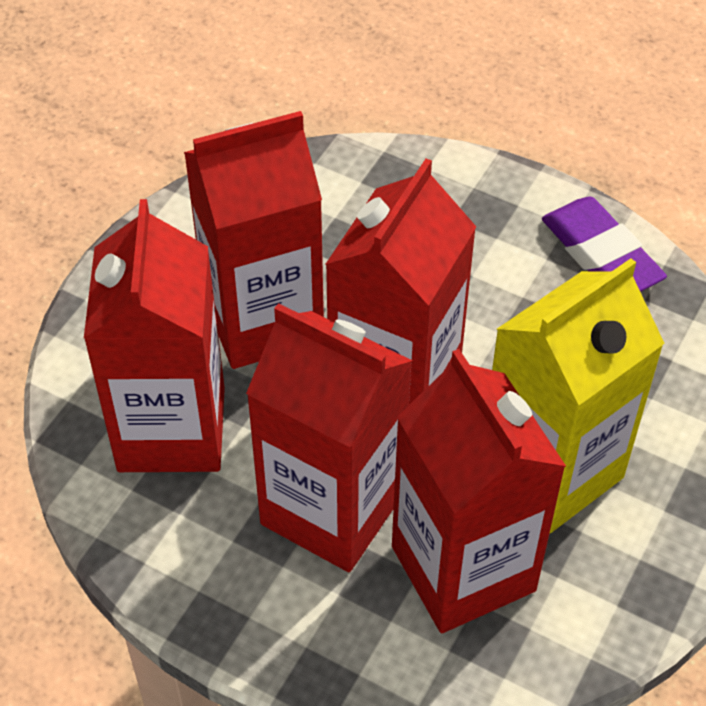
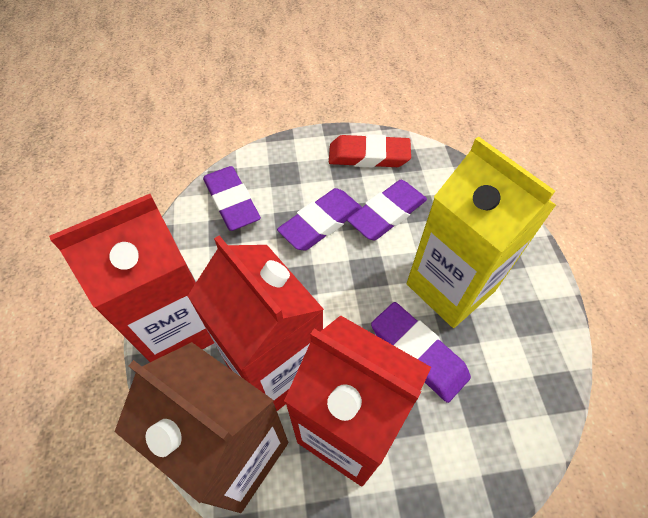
brown carton: none = 0 -> [115,342,288,513] = 1
purple eraser: [542,197,667,292] = 1 -> [203,166,261,231] [277,188,362,251] [347,180,427,240] [371,302,471,403] = 4
red carton: [84,199,225,472] [184,111,324,369] [246,303,412,572] [325,159,476,405] [392,349,566,633] = 5 -> [49,194,214,362] [188,235,324,411] [284,315,431,486] = 3
red eraser: none = 0 -> [329,134,411,167] = 1

